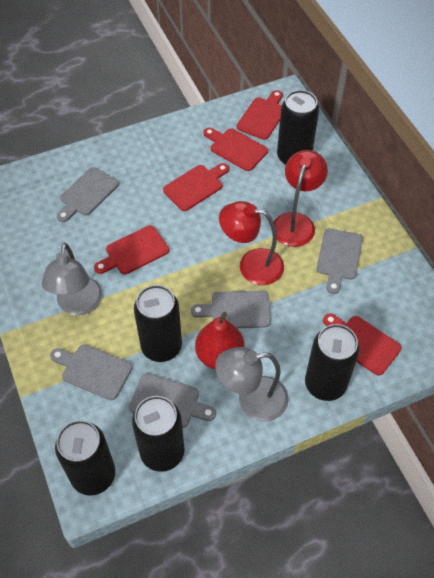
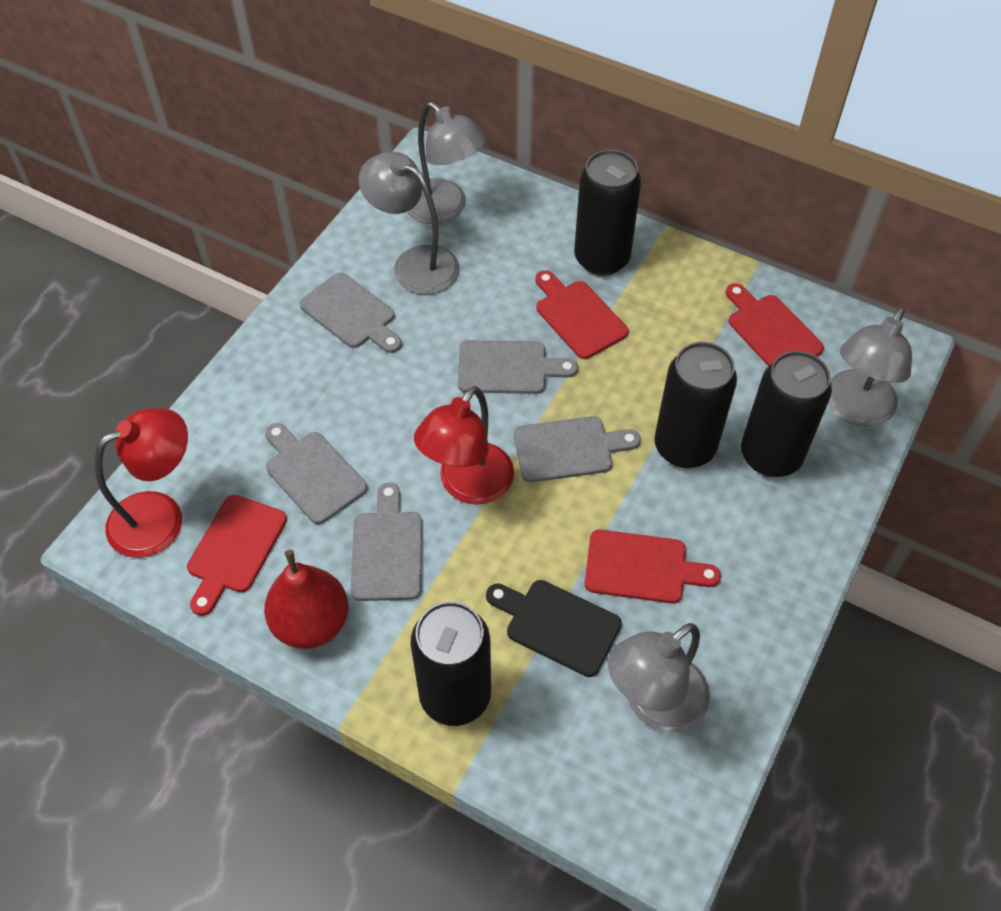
black can: [55,420,115,496] [132,396,185,472] [134,285,182,362] [277,90,319,165] [305,324,360,401] = 5 -> [410,601,491,726] [574,150,641,276] [654,342,737,468] [741,351,832,477] = 4
black cutting board: none = 0 -> [486,580,622,677] = 1
grey lamp: [42,243,103,315] [215,347,288,422] = 2 -> [359,152,460,295] [407,102,487,224] [608,623,710,733] [828,307,912,427] = 4
red cutting board: [94,225,169,274] [163,163,229,211] [203,128,268,171] [237,90,283,140] [323,313,401,376] = 5 -> [187,495,287,616] [535,270,629,359] [585,530,721,604] [726,283,824,366] = 4

